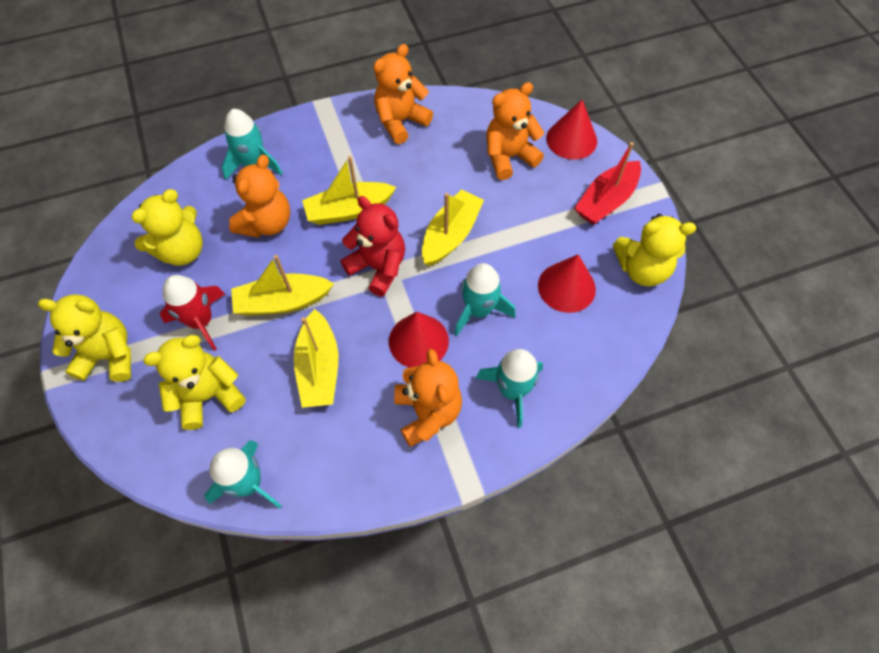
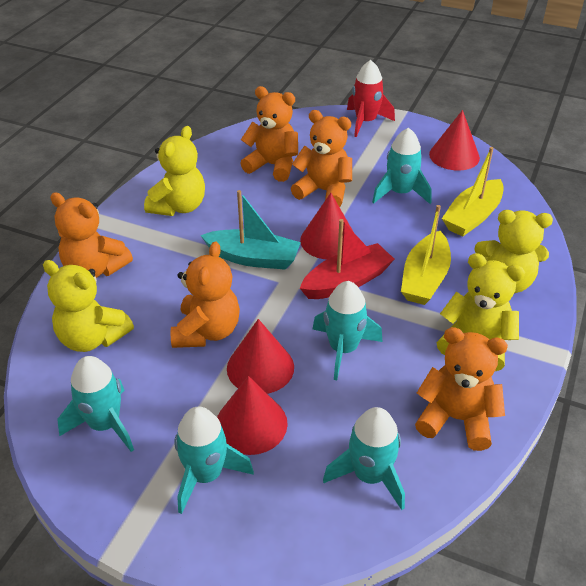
orange teddy bear: [229,155,290,238] [373,44,433,144] [394,349,462,447] [486,82,544,180] = 4 -> [50,192,133,278] [171,242,240,348] [240,86,298,182] [291,110,352,207] [415,327,508,451] = 5
red cone: [389,312,449,368] [538,254,596,313] [546,99,597,160] = 3 -> [217,376,288,455] [227,319,294,394] [300,193,353,259] [429,110,480,171] = 4
red teddy bear: [340,196,405,296] = 1 -> none = 0
turquoise boat: none = 0 -> [201,190,301,270] = 1
turquoise rocket: [204,440,282,509] [221,109,283,180] [455,263,515,336] [476,349,543,428] = 4 -> [57,356,134,452] [174,407,254,514] [313,281,382,380] [323,407,405,510] [372,128,431,204] = 5
yellow boat: [231,255,334,316] [294,309,338,408] [302,156,396,225] [422,189,484,266] = 4 -> [401,205,451,305] [442,147,504,237] = 2

